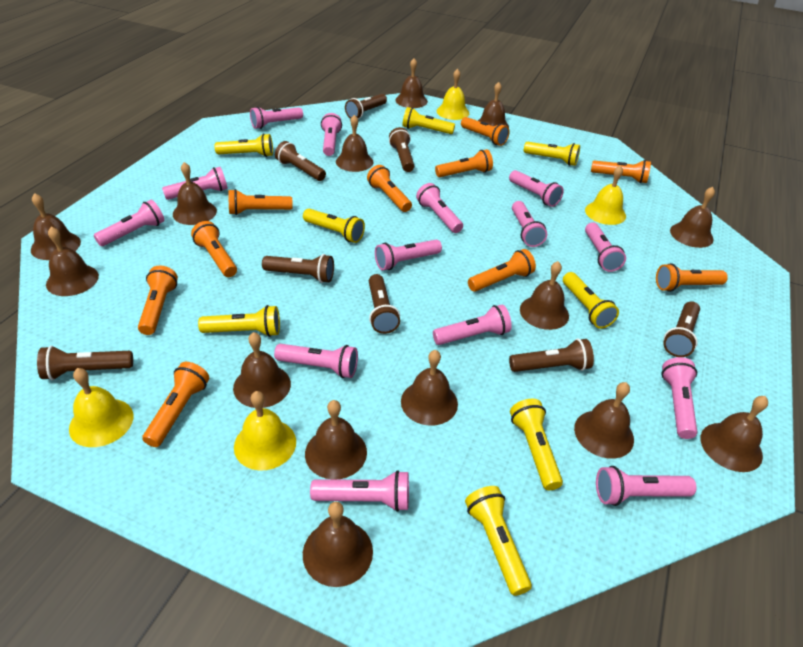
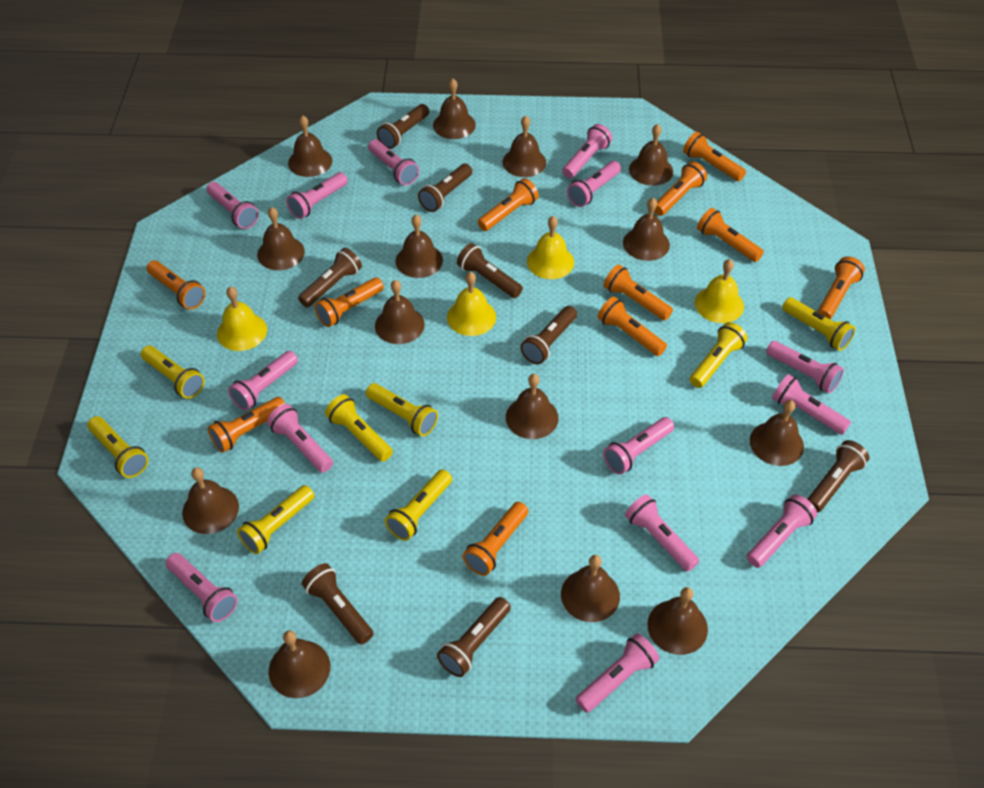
orange flashlight: [138,266,178,335] [142,362,209,447] [191,221,237,277] [228,189,293,215] [367,165,412,212] [435,149,493,177] [461,117,510,146] [468,249,536,292] [591,160,651,183] [656,263,728,292] = 10 -> [147,260,205,309] [208,397,285,453] [314,277,384,327] [463,502,528,576] [478,178,539,231] [598,297,667,356] [604,264,673,320] [654,161,707,216] [683,132,746,181] [697,208,764,262] [817,256,865,319] = 11

